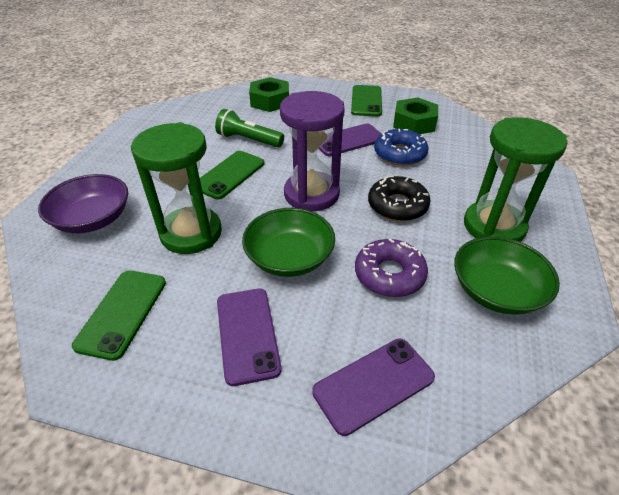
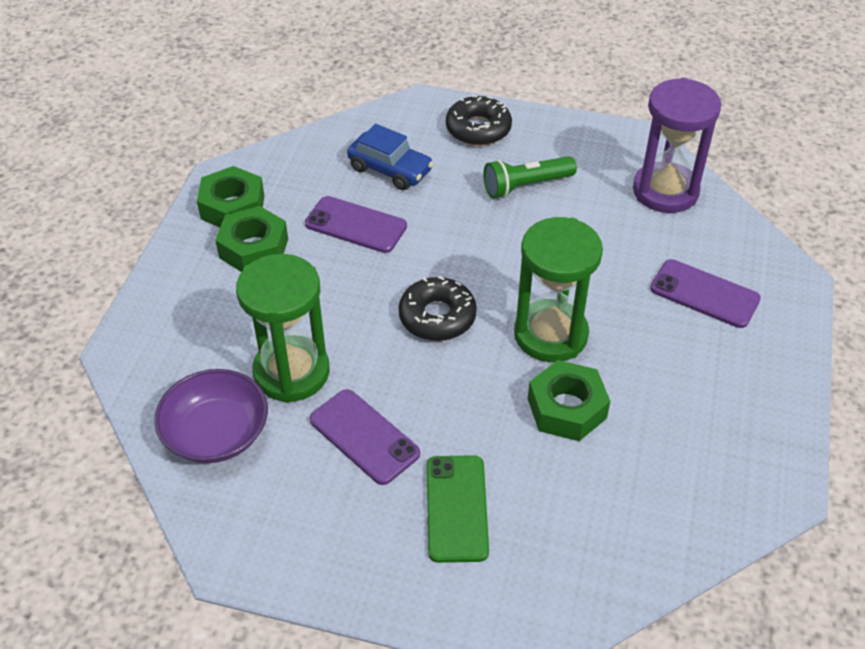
black donut: [368,176,431,221] = 1 -> [398,276,477,341] [446,95,512,146] = 2
blue car: none = 0 -> [347,124,434,190] = 1
blue donut: [374,129,429,166] = 1 -> none = 0
green bowl: [242,208,335,277] [454,236,560,315] = 2 -> none = 0
green nut: [249,77,289,112] [393,97,438,134] = 2 -> [197,166,264,227] [215,206,288,272] [528,360,610,441] = 3
green phone: [72,270,166,361] [200,151,264,200] [351,85,382,116] = 3 -> [426,455,489,563] = 1
purple donut: [355,239,428,297] = 1 -> none = 0

